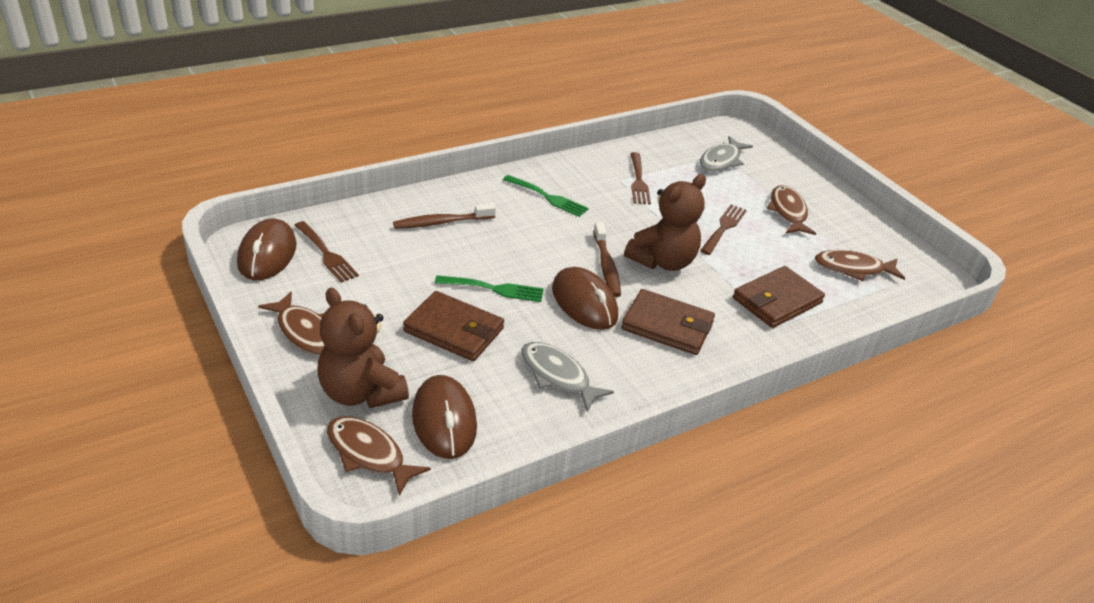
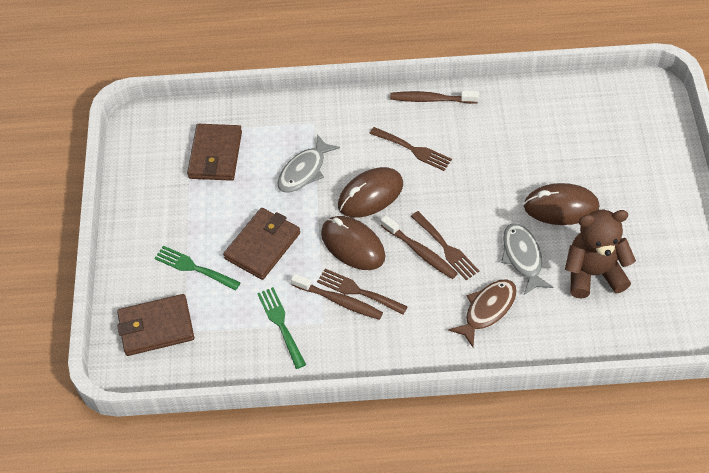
brown fish: [258,292,325,355] [327,416,431,496] [767,185,817,235] [815,250,905,281] = 4 -> [448,279,517,347] = 1
brown teddy bear: [317,288,409,408] [624,174,706,271] = 2 -> [565,210,636,298] = 1
brown toothbrush: [393,203,496,229] [593,222,621,297] = 2 -> [291,274,383,320] [381,215,458,279] [390,91,479,104] = 3

